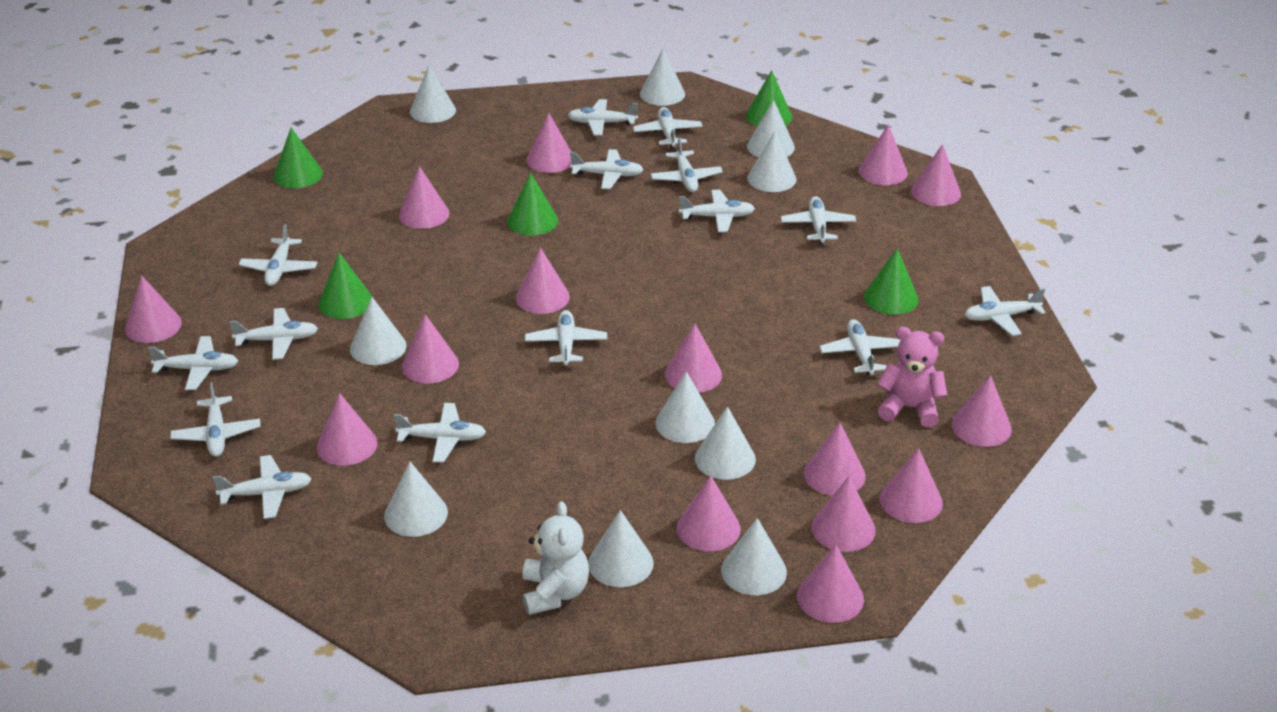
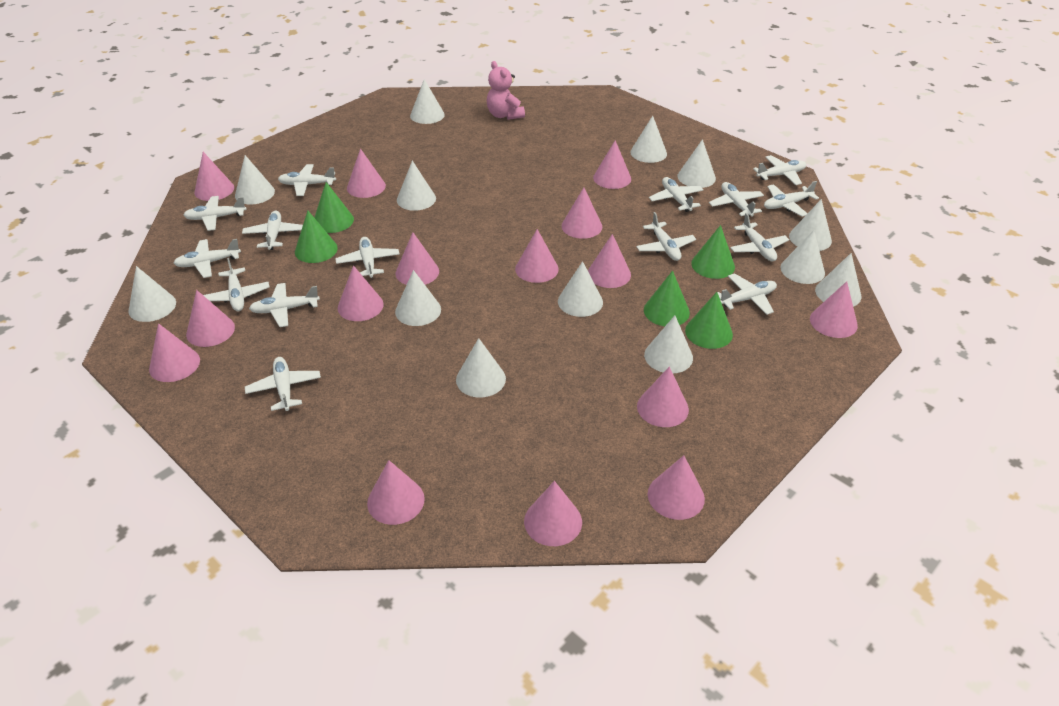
white cone: [350,297,406,365] [384,462,448,537] [410,65,456,123] [588,510,654,587] [640,49,685,106] [655,371,715,443] [695,406,756,480] [721,518,787,595] [747,100,795,157] [747,131,797,192] = 10 -> [128,266,176,322] [235,155,275,205] [395,270,441,326] [397,161,436,211] [410,79,445,124] [456,338,506,398] [558,261,603,317] [630,116,667,163] [644,316,693,373] [678,139,716,188] [780,230,825,284] [789,199,832,251] [815,253,861,307] = 13
white teddy bear: [522,501,589,615] = 1 -> none = 0

